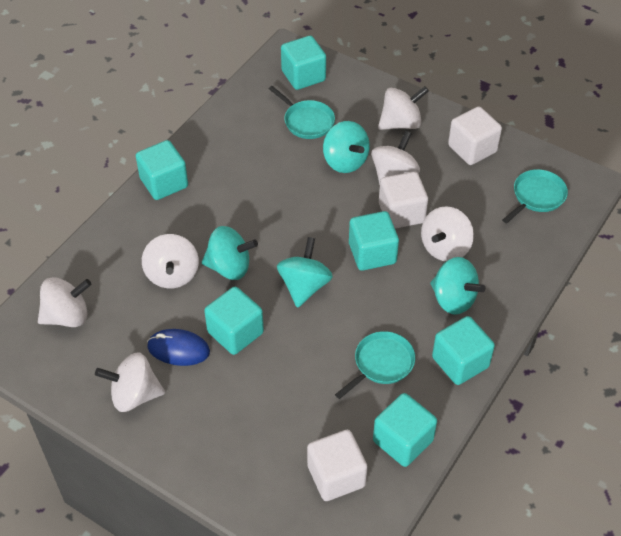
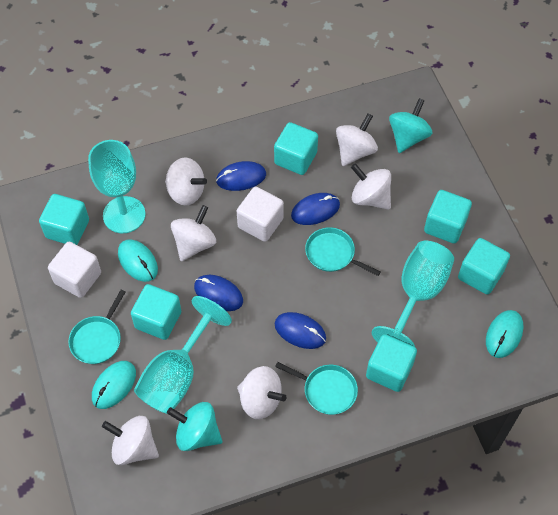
blue mouse: [147,329,210,366] = 1 -> [194,275,243,311] [216,161,266,191] [275,312,326,349] [291,193,340,225] = 4
turquoise goblet: none = 0 -> [88,140,145,233] [134,296,232,414] [372,241,454,347] = 3
turquoise mouse: none = 0 -> [92,361,136,409] [118,239,158,282] [486,310,524,358] = 3
turquoise spinning top: [202,226,258,280] [277,237,333,308] [323,121,370,173] [430,257,485,315] = 4 -> [167,402,222,451] [389,98,432,153] = 2
white cube: [307,430,368,501] [379,172,428,229] [448,106,502,165] = 3 -> [48,242,101,298] [237,187,284,242] = 2

